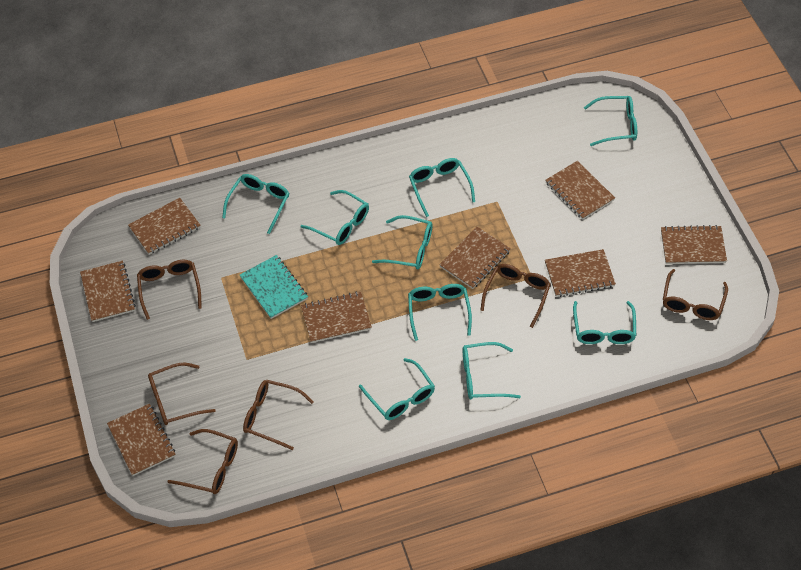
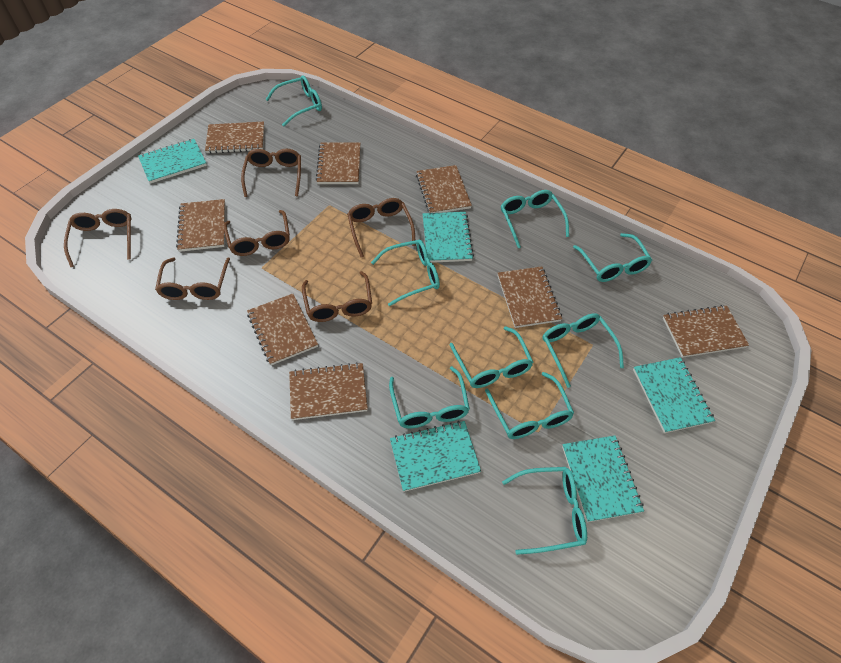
turquoise notebook: [240,255,308,319] = 1 -> [138,139,207,184] [390,421,481,492] [423,212,474,263] [562,436,644,522] [633,357,715,433] = 5

